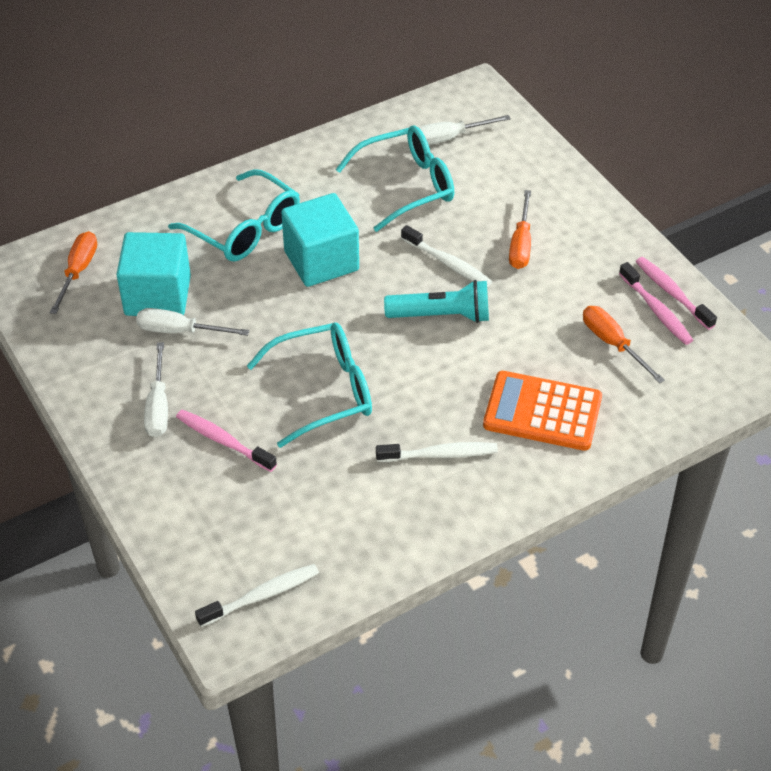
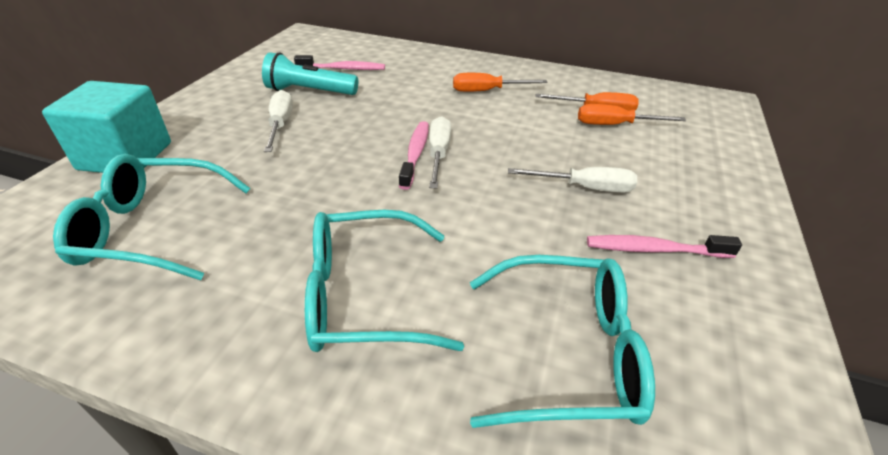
orange calculator: [483,371,602,451] = 1 -> none = 0
turquoise cube: [116,232,191,316] [281,193,359,287] = 2 -> [42,81,171,173] = 1
white toothbrush: [195,564,319,627] [376,442,498,462] [401,225,492,287] = 3 -> none = 0

